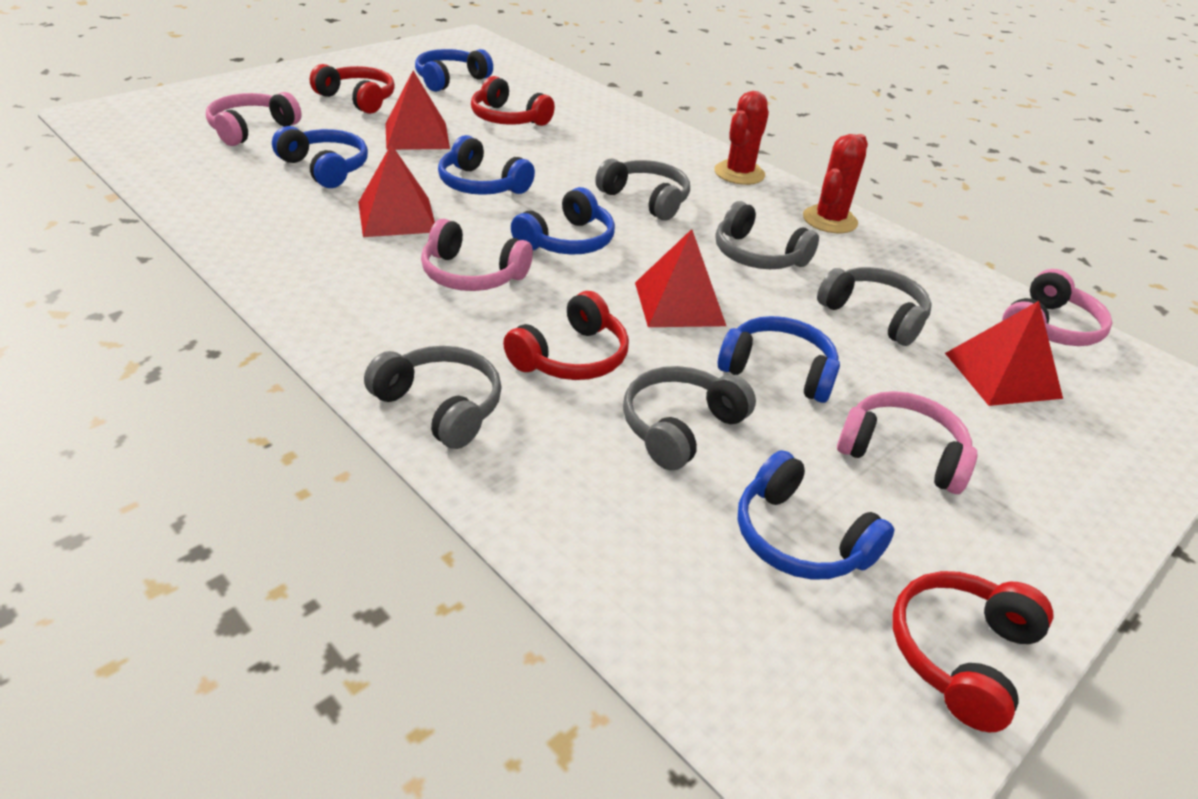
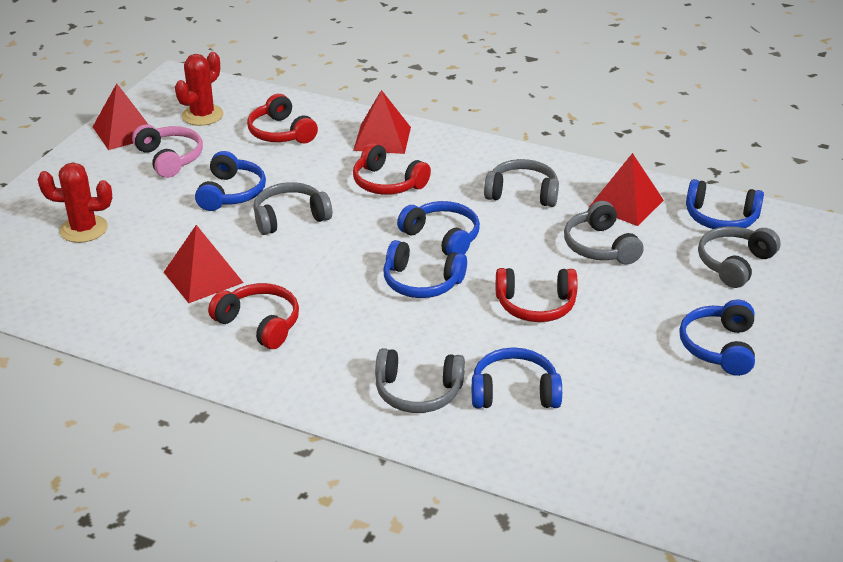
pink headphones: [206,92,301,146] [421,219,533,291] [837,391,977,494] [1002,269,1112,346] = 4 -> [132,124,203,178] = 1

